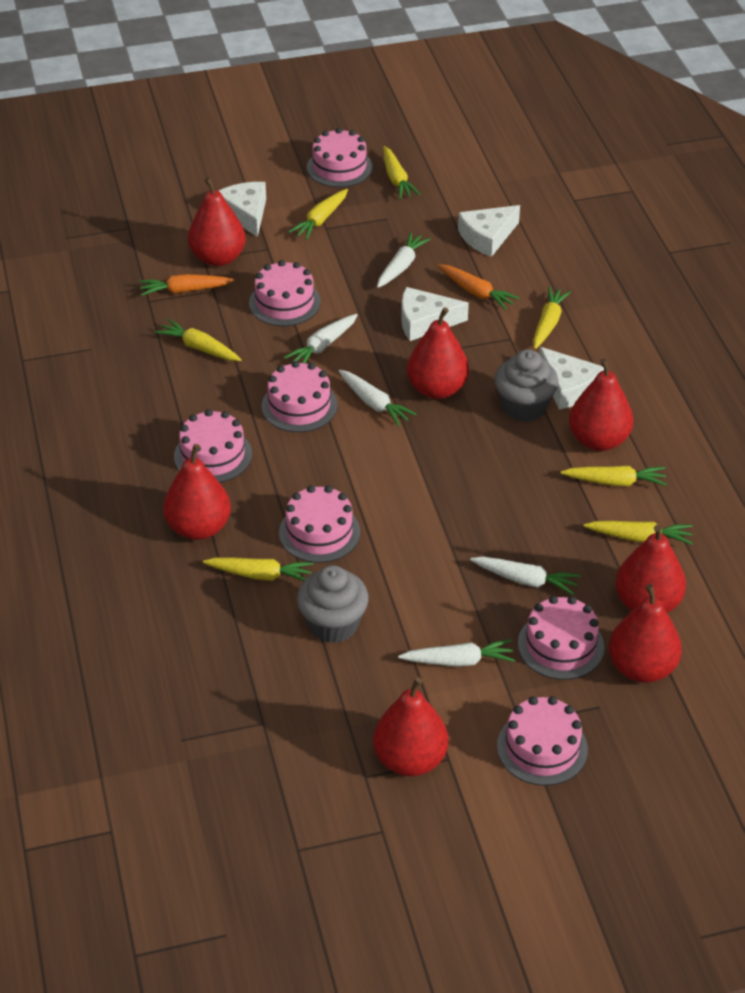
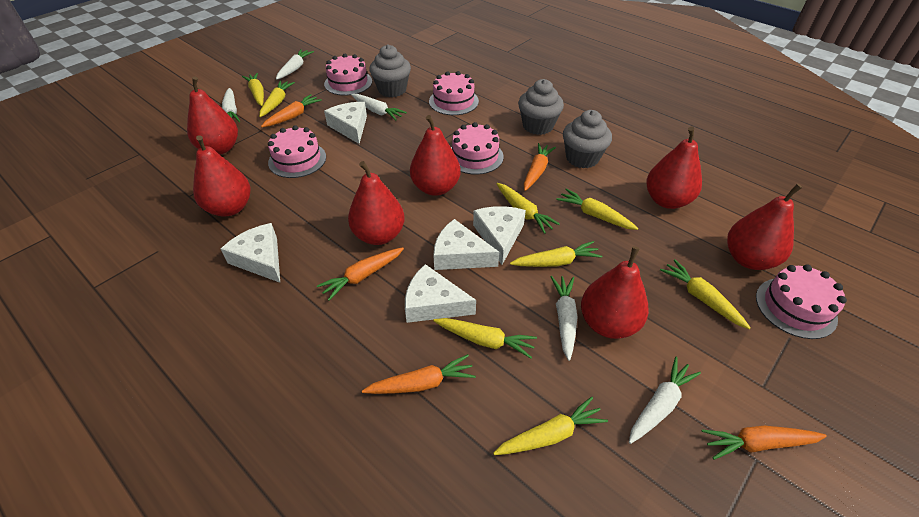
grey cupcake: [297,565,369,643] [494,349,558,422] = 2 -> [369,45,411,97] [518,79,564,135] [563,110,612,168] = 3
orange carrot: [139,274,234,296] [438,264,519,310] = 2 -> [261,94,322,127] [317,247,404,301] [362,354,476,394] [524,143,556,191] [702,426,827,460] = 5
pink cake: [174,409,252,483] [249,260,321,326] [262,361,338,432] [279,485,360,563] [307,128,373,187] [497,696,588,786] [518,596,604,680] = 7 -> [268,125,326,178] [324,54,372,96] [429,71,479,115] [451,122,504,175] [756,265,847,339] = 5
white cheese: [219,182,266,237] [401,287,469,341] [458,205,520,257] [539,347,604,410] = 4 -> [221,223,280,283] [324,102,367,144] [405,264,476,323] [433,219,499,270] [473,206,526,265] = 5
yellow carrot: [155,319,241,361] [203,557,314,581] [288,189,348,240] [383,146,421,199] [533,286,571,349] [560,465,667,486] [584,521,693,545] = 7 -> [242,73,264,106] [259,81,295,117] [433,318,537,359] [493,397,608,455] [496,183,560,234] [510,241,602,267] [556,189,638,230] [660,259,751,329] = 8

